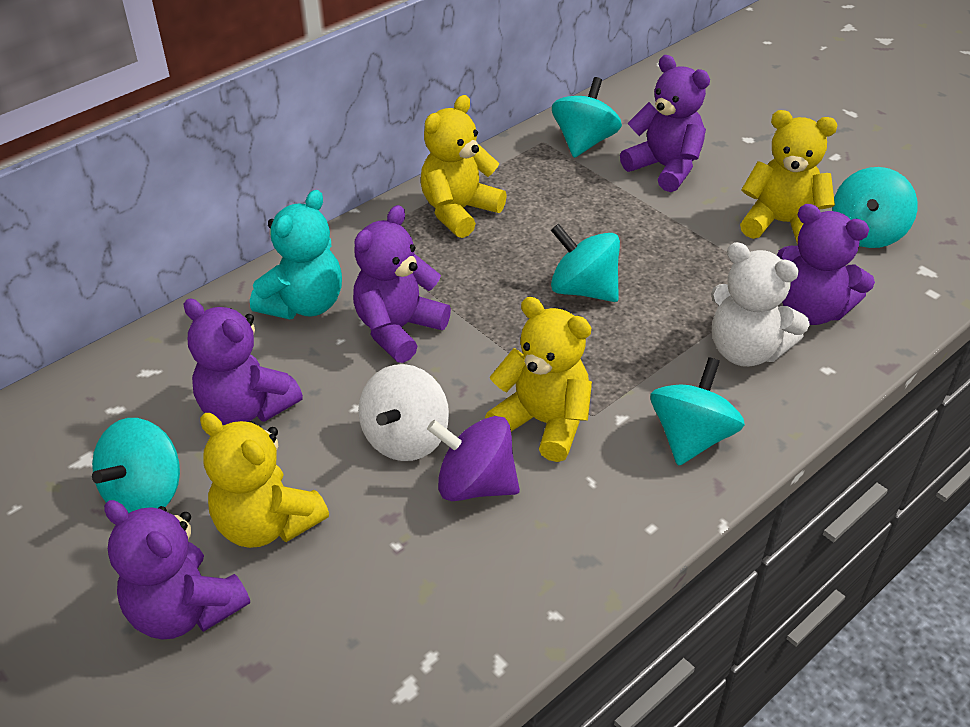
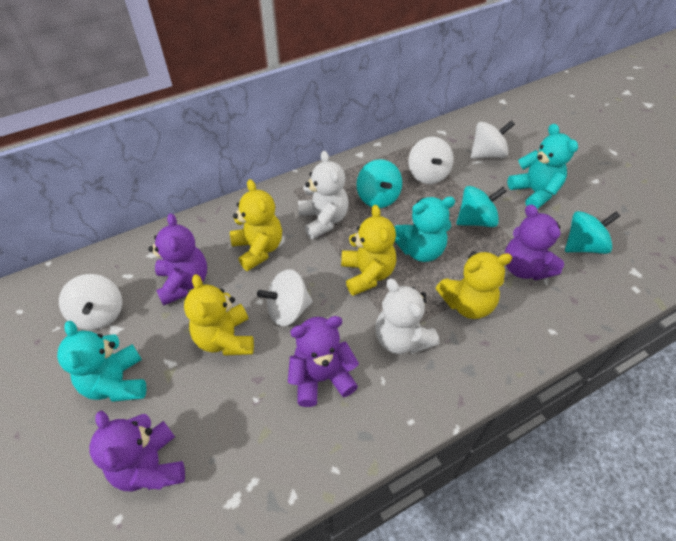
purple spinning top: [427,416,520,501] = 1 -> none = 0
purple teddy bear: [104,500,250,640] [184,299,303,425] [353,205,451,363] [620,55,710,192] [777,204,875,325] = 5 -> [89,411,185,492] [148,213,207,306] [288,316,359,407] [505,205,564,280] = 4
turquoise spinning top: [92,418,180,514] [551,224,620,302] [552,77,622,158] [650,357,745,466] [832,167,918,248] = 5 -> [357,159,402,208] [457,186,507,227] [565,211,620,254] = 3
turquoise teddy bear: [250,190,342,319] = 1 -> [57,321,146,402] [394,197,455,262] [507,124,578,209] = 3
white spinning top: [358,364,449,461] = 1 -> [59,274,122,330] [257,269,313,326] [408,137,453,184] [470,120,515,158] = 4
white teddy bear: [711,242,810,367] = 1 -> [298,151,349,239] [375,278,439,354] = 2

